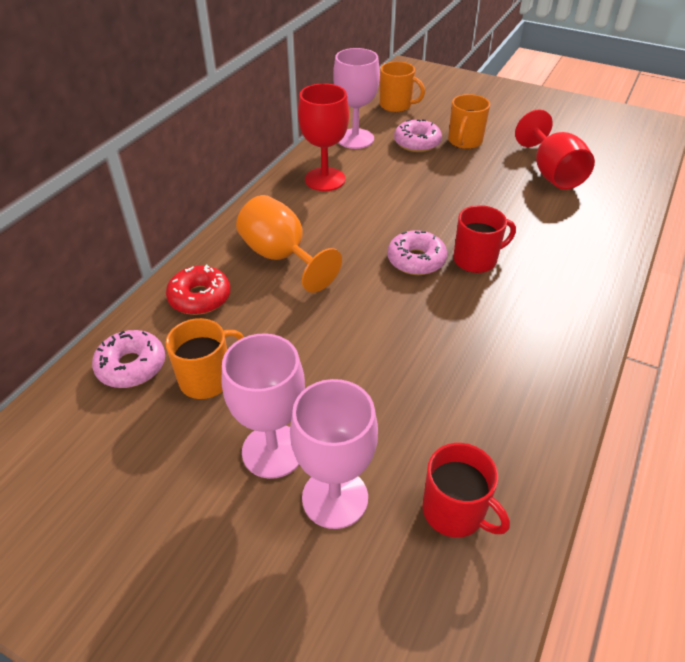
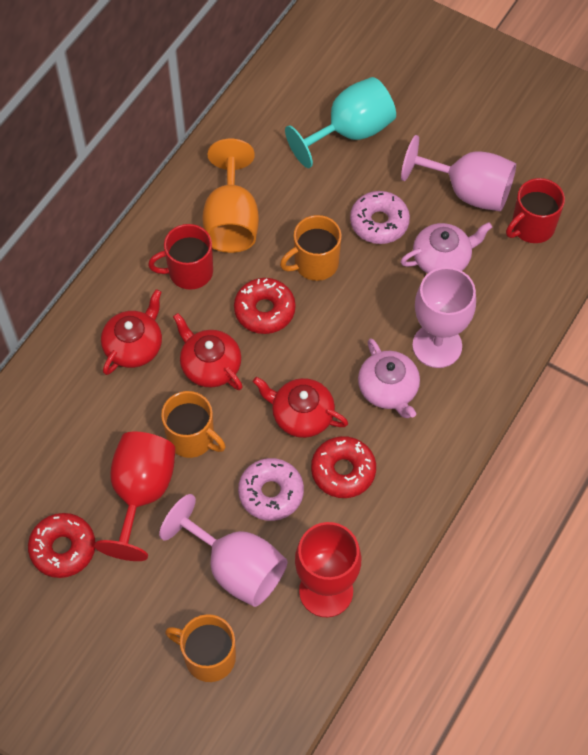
pink donut: [92,330,165,388] [387,230,447,275] [394,119,442,152] = 3 -> [238,458,304,521] [350,191,410,244] = 2
pink teapot: none = 0 -> [358,338,420,418] [401,222,492,274] = 2
red donut: [166,265,230,315] = 1 -> [28,513,95,578] [234,278,296,334] [311,436,376,498] = 3
red teapot: none = 0 -> [101,289,162,375] [173,313,243,390] [253,377,348,438] = 3
turquoise goblet: none = 0 -> [285,77,396,168] = 1

